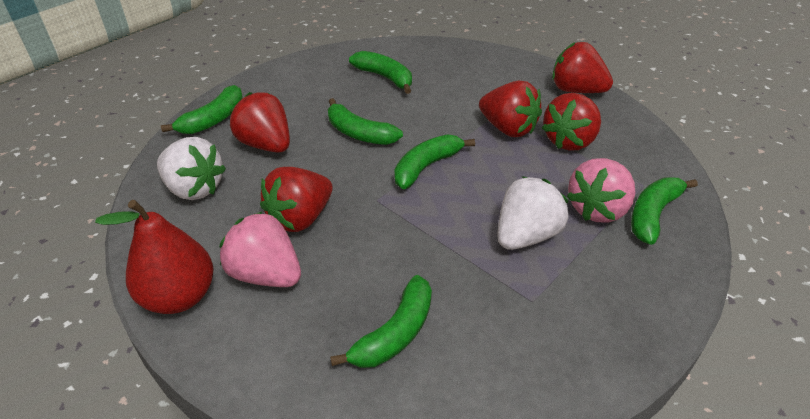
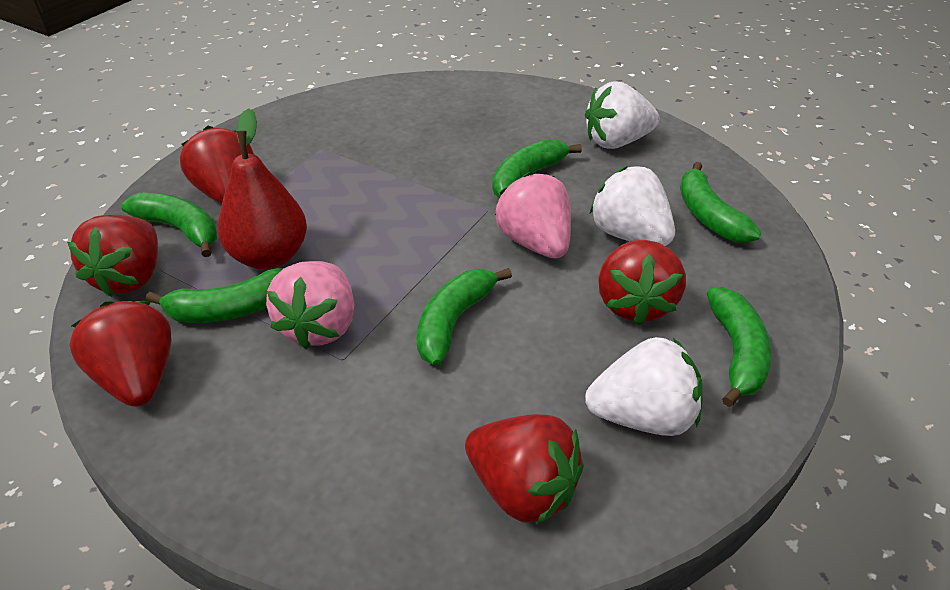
white strawberry: [157,137,226,200] [497,176,569,250] = 2 -> [585,82,660,149] [585,337,702,436] [589,166,675,246] = 3

